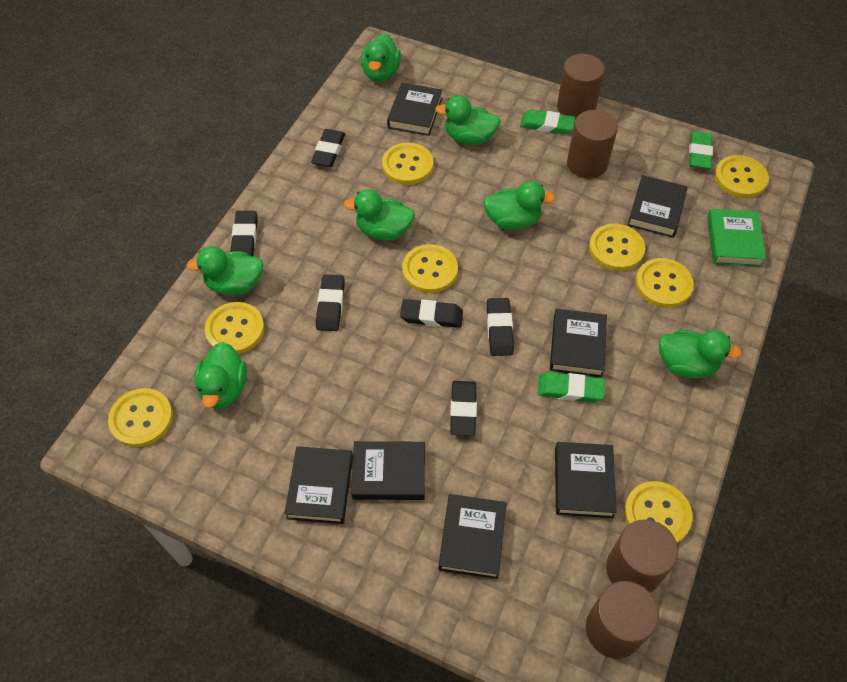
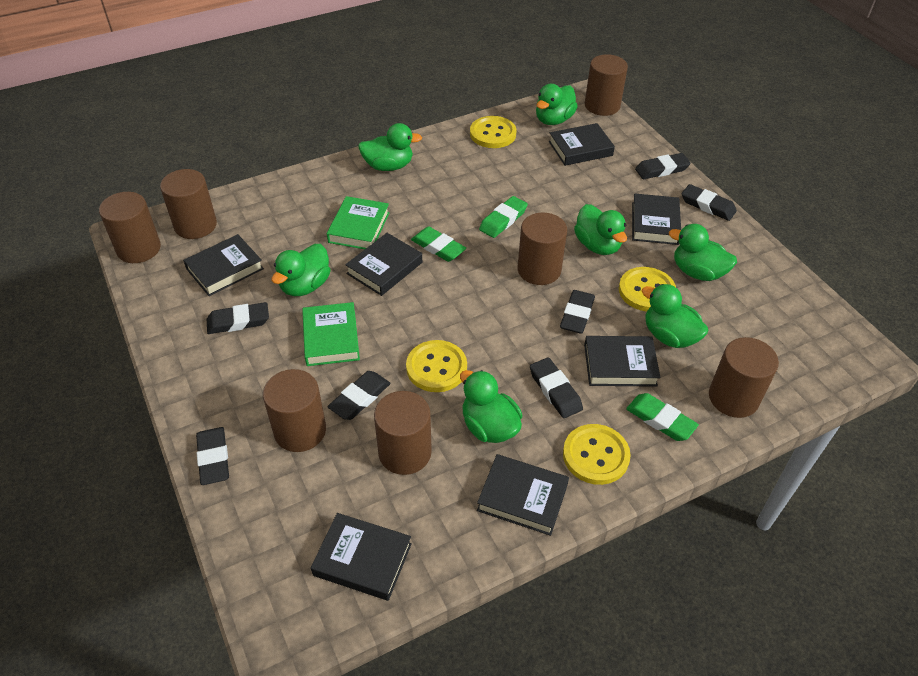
black eraser: [230,211,258,256] [311,129,345,167] [316,275,345,331] [400,299,463,328] [450,381,477,436] [487,298,514,356] = 6 -> [196,427,229,485] [207,302,269,334] [328,371,391,420] [530,357,583,418] [560,290,595,334] [635,153,691,179] [682,184,737,221] = 7
brown cylinder: [557,54,605,120] [567,110,618,179] [586,581,659,659] [606,520,678,593] = 4 -> [99,192,161,263] [160,169,217,239] [263,369,326,452] [374,391,432,475] [518,213,567,285] [585,54,628,116] [709,337,779,418] = 7
green book: [707,209,766,267] = 1 -> [302,302,360,366] [327,196,389,249] = 2
yellow button: [108,388,173,447] [205,302,264,354] [382,143,433,185] [402,244,458,293] [589,224,645,271] [624,481,693,543] [635,258,694,308] [714,155,769,198] = 8 -> [406,340,467,392] [470,116,517,148] [563,424,631,485] [619,267,676,312] = 4

